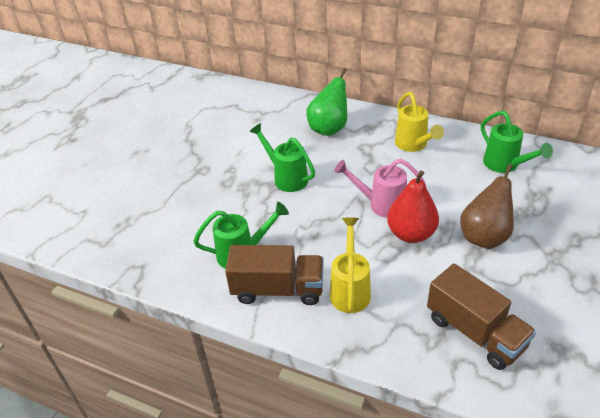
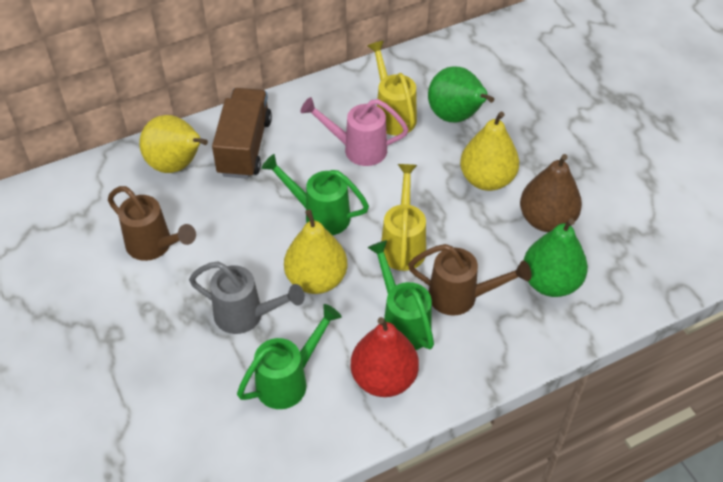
brown truck: [225,245,324,305] [427,263,536,370] = 2 -> [212,88,272,179] = 1
brown watering can: none = 0 -> [108,186,196,261] [408,244,531,316] = 2
green pear: [306,68,347,136] = 1 -> [428,66,494,122] [524,218,588,297] = 2
grey watering can: none = 0 -> [189,261,305,334] = 1
yellow pear: none = 0 -> [139,115,208,173] [284,209,347,294] [460,111,519,191] = 3

